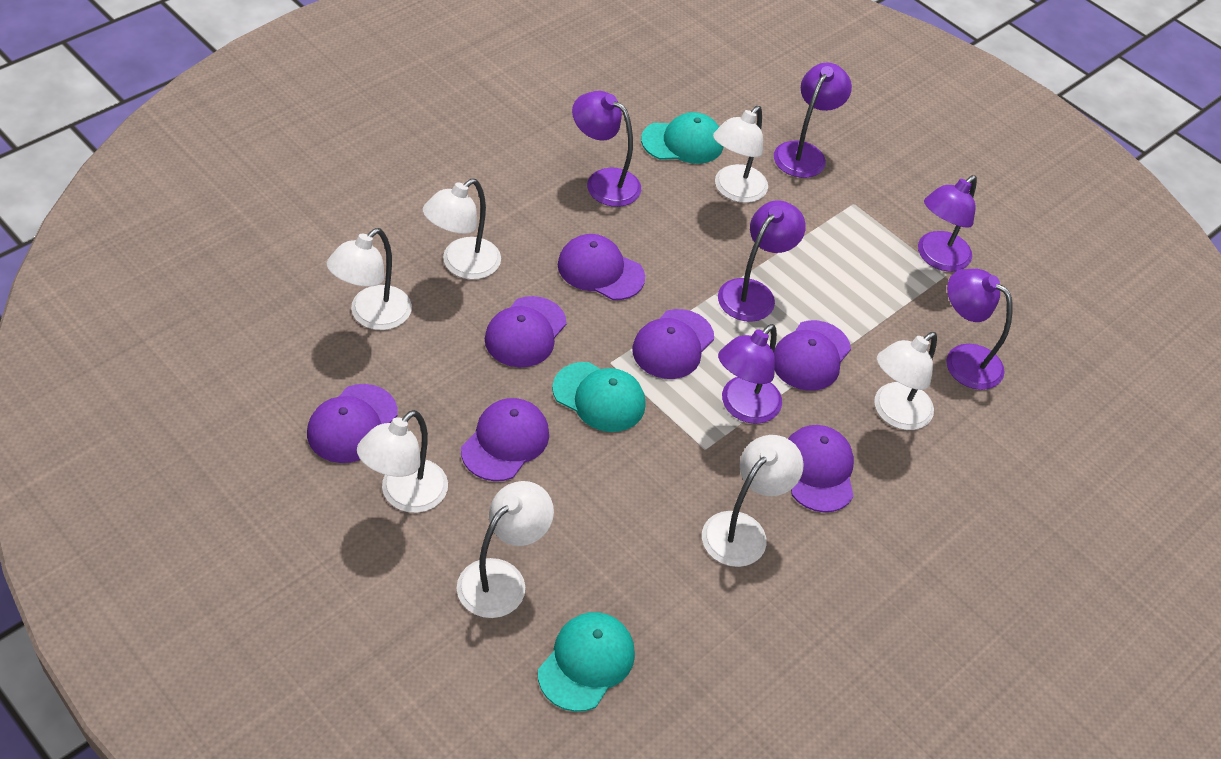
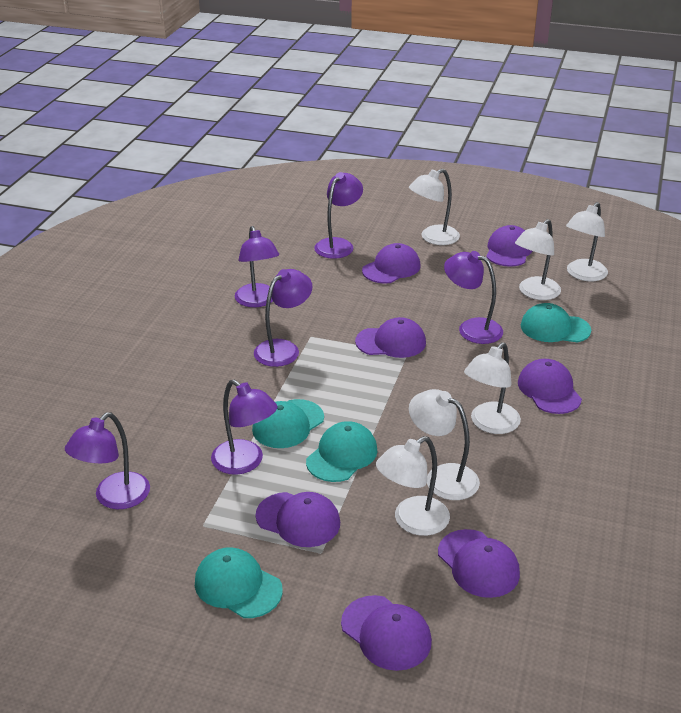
turquoise cap: [538,612,635,712] [552,362,646,432] [641,112,723,164] = 3 -> [195,547,283,618] [252,399,324,448] [306,421,378,482] [521,303,591,343] = 4
white lamp: [326,228,412,330] [357,410,448,513] [423,179,501,280] [457,481,554,618] [702,435,804,567] [713,106,768,203] [874,332,937,430] = 7 -> [376,436,450,536] [409,169,460,245] [409,389,480,500] [464,342,521,434] [515,219,561,300] [566,202,608,281] = 6

